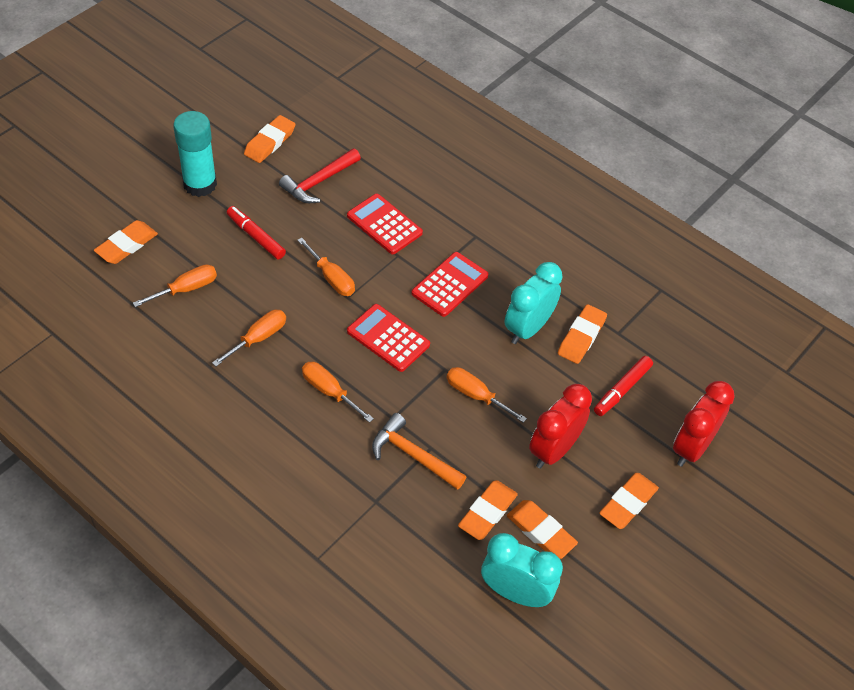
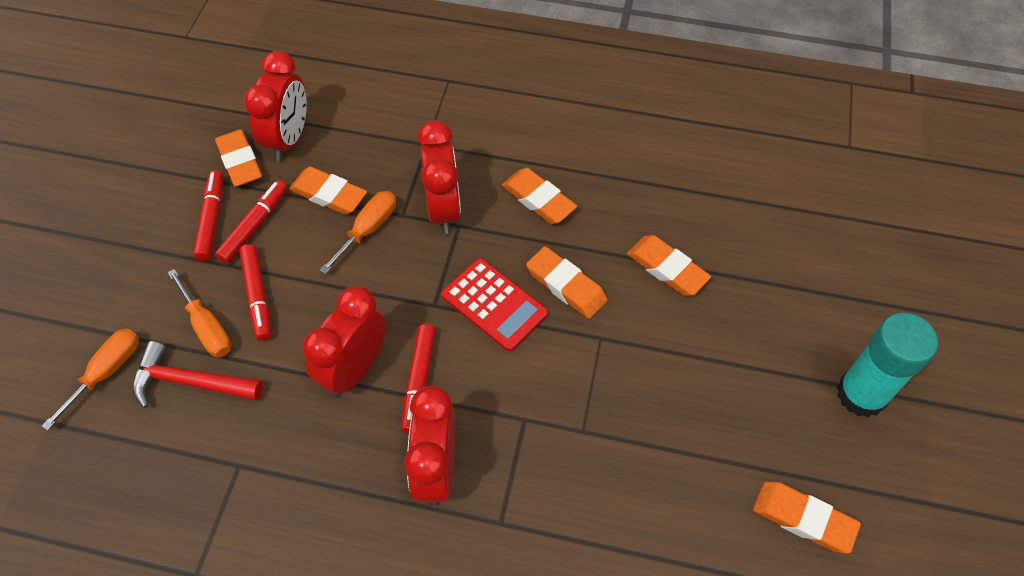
orange hammer: [372,413,466,490] = 1 -> none = 0
orange screwdriver: [133,264,217,307] [212,310,286,366] [297,238,355,296] [302,362,374,423] [447,367,527,423] = 5 -> [42,328,139,431] [167,269,231,358] [319,191,396,274] = 3
red calculator: [347,194,423,254] [347,304,430,372] [411,252,488,317] = 3 -> [441,258,548,351] = 1
red clock: [529,384,592,469] [673,381,735,467] = 2 -> [244,51,307,161] [302,286,386,397] [404,386,455,507] [418,120,461,234] = 4
red marker: [227,206,286,259] [594,356,653,416] = 2 -> [193,170,223,261] [215,180,288,264] [239,244,271,341] [401,324,435,433] = 4
turquoise clock: [481,533,563,607] [504,262,563,344] = 2 -> none = 0

